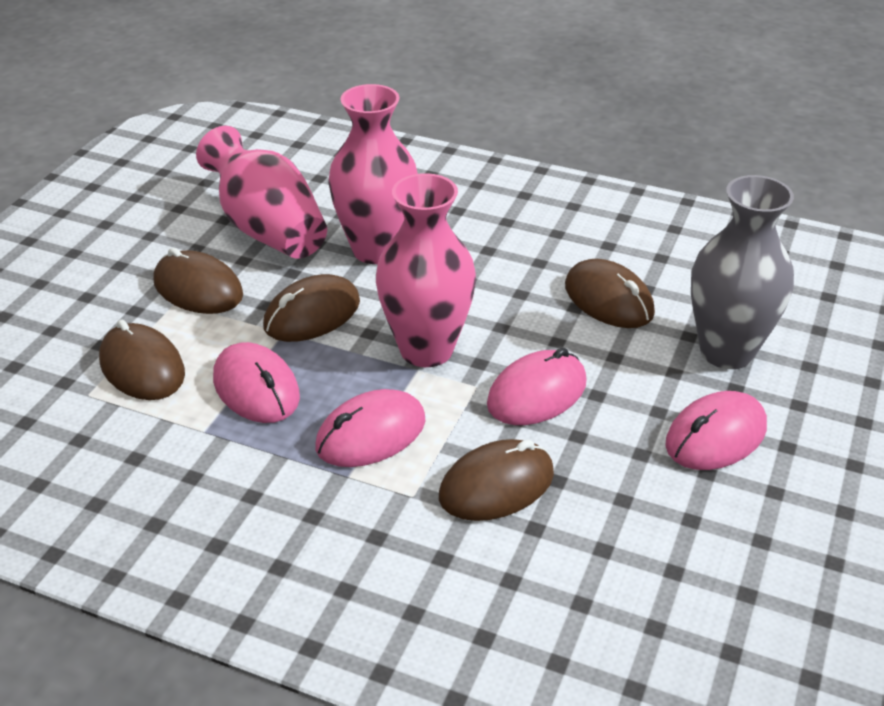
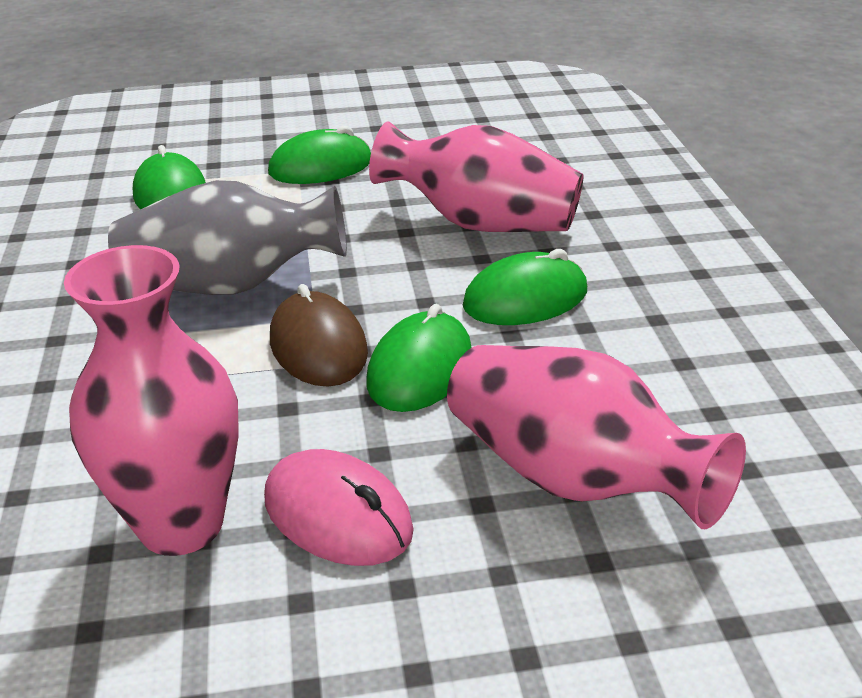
brown mouse: [99,320,185,400] [153,248,243,314] [263,274,360,342] [439,439,554,521] [565,259,655,328] = 5 -> [270,284,368,387] = 1
green mouse: none = 0 -> [133,145,206,209] [268,126,371,184] [366,304,471,412] [463,249,587,325] = 4
pink mouse: [213,342,300,423] [315,389,425,467] [487,348,587,425] [665,391,767,470] = 4 -> [264,449,414,566] = 1

